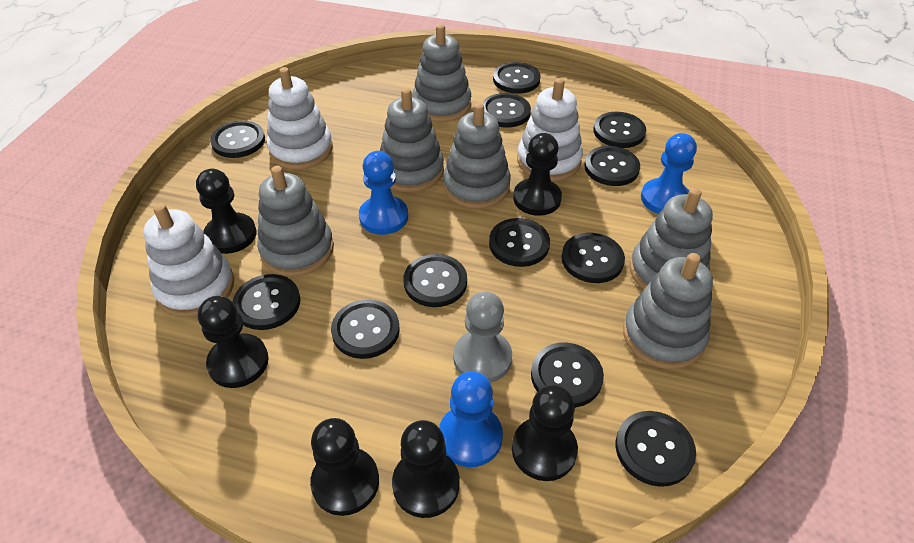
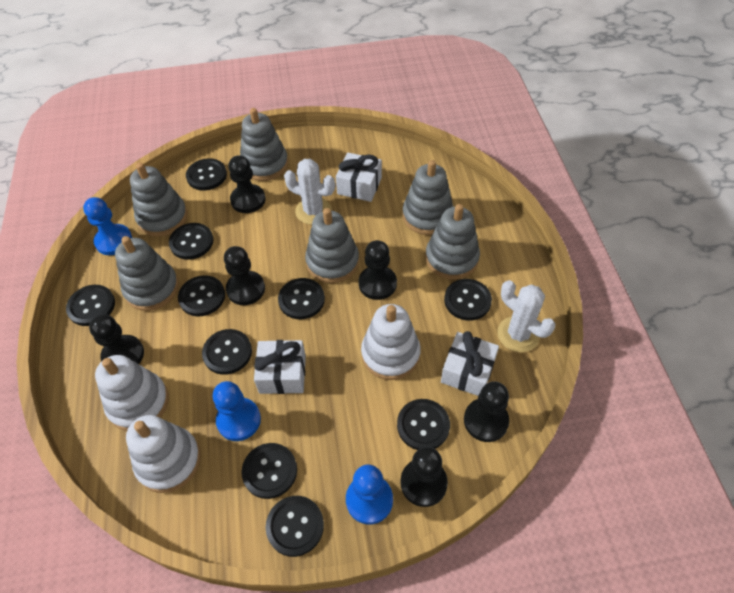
black button: [210,121,265,158] [233,274,300,330] [331,299,400,359] [404,254,467,307] [482,93,531,128] [489,218,550,267] [493,62,541,94] [531,342,604,408] [561,233,625,283] [584,146,640,186] [593,112,646,148] [616,411,696,487] = 12 -> [66,285,115,326] [169,223,213,260] [178,275,225,316] [186,158,227,191] [202,329,252,375] [241,443,297,499] [266,496,324,557] [278,278,325,319] [397,399,450,450] [444,279,492,321] = 10
grey pawn: [453,291,512,383] = 1 -> none = 0
white cactus: none = 0 -> [284,159,335,225] [497,280,555,352] = 2
white gift: none = 0 -> [254,340,306,394] [336,152,382,202] [441,331,499,396] = 3

